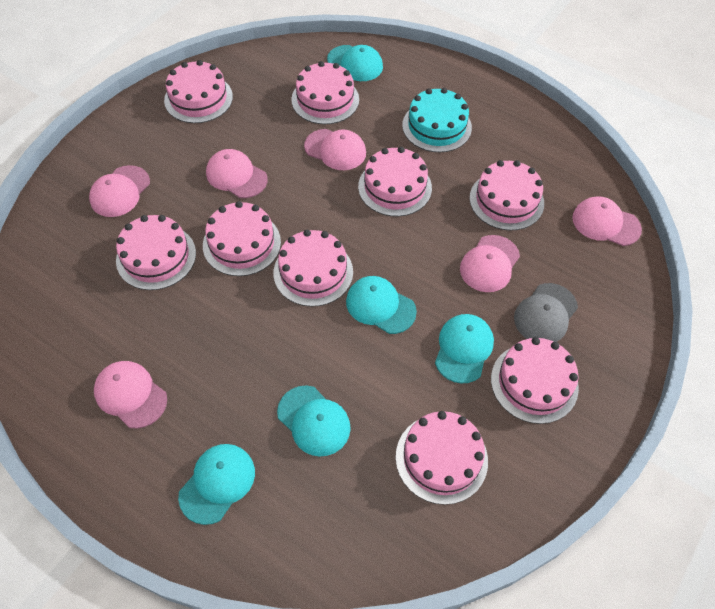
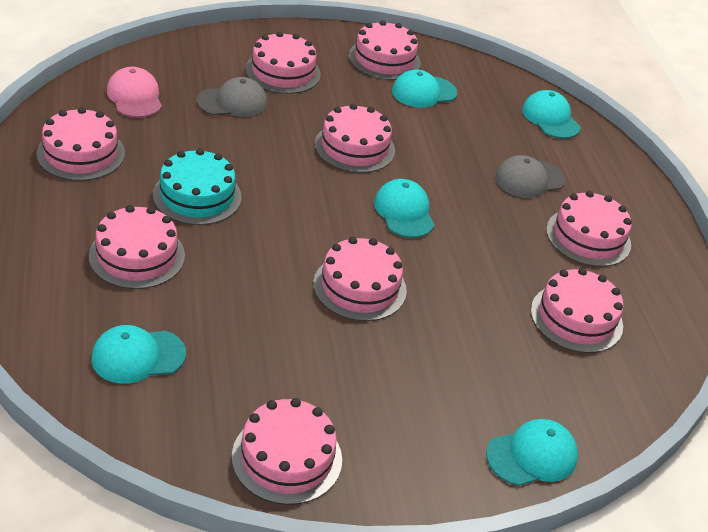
grey cap: [514,283,578,342] = 1 -> [197,77,267,117] [495,155,565,198] = 2
pink cap: [89,165,150,217] [94,361,167,429] [206,149,267,198] [304,129,366,170] [460,235,520,292] [572,197,642,246] = 6 -> [107,67,162,118] = 1

